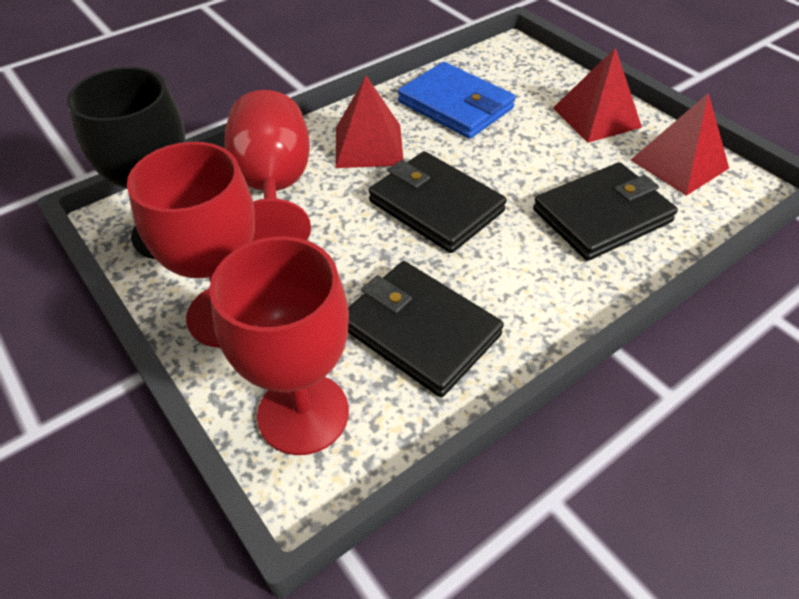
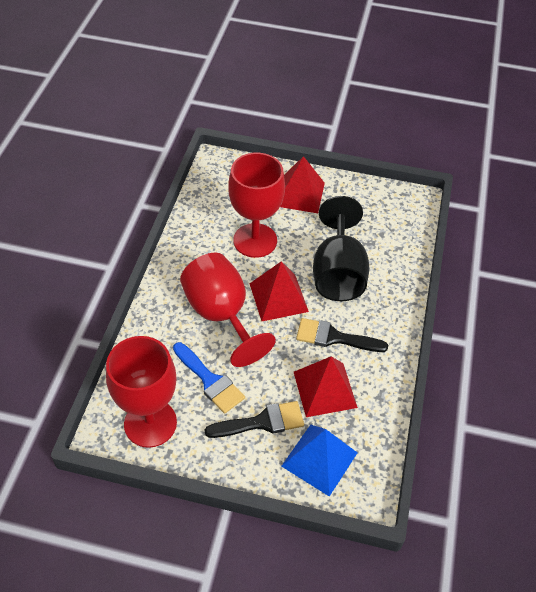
black brush: none = 0 -> [205,401,304,438] [296,318,388,352] = 2
black wallet: [348,261,504,397] [369,151,507,253] [533,162,678,261] = 3 -> none = 0
blue brush: none = 0 -> [173,342,245,414] = 1
blue pyramid: none = 0 -> [281,425,357,497] = 1
blue wallet: [398,62,516,139] = 1 -> none = 0

